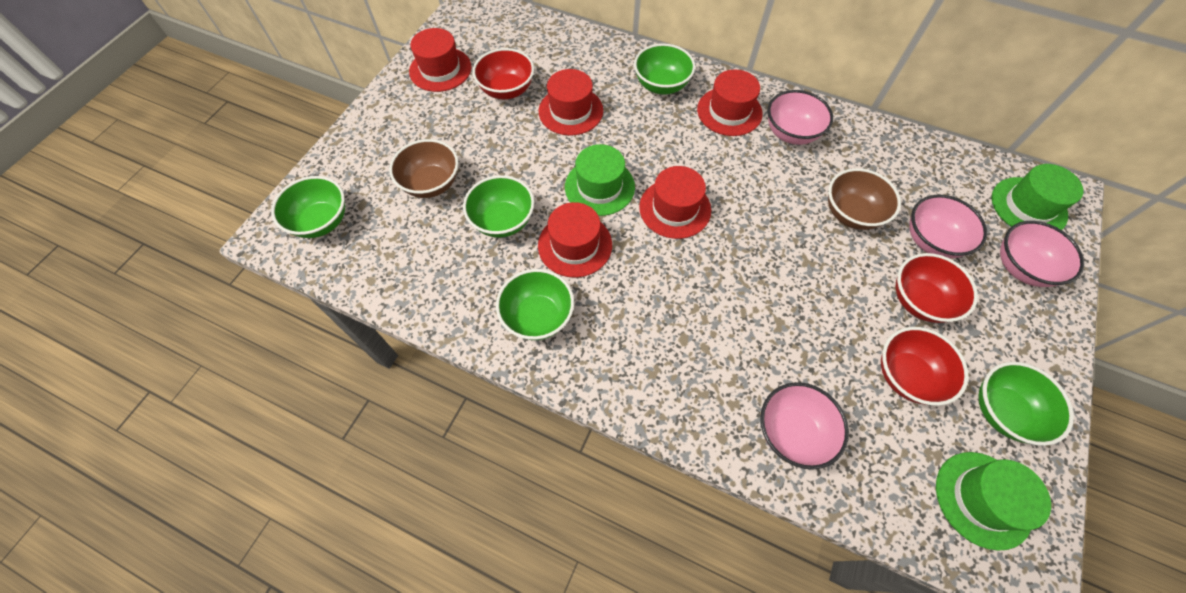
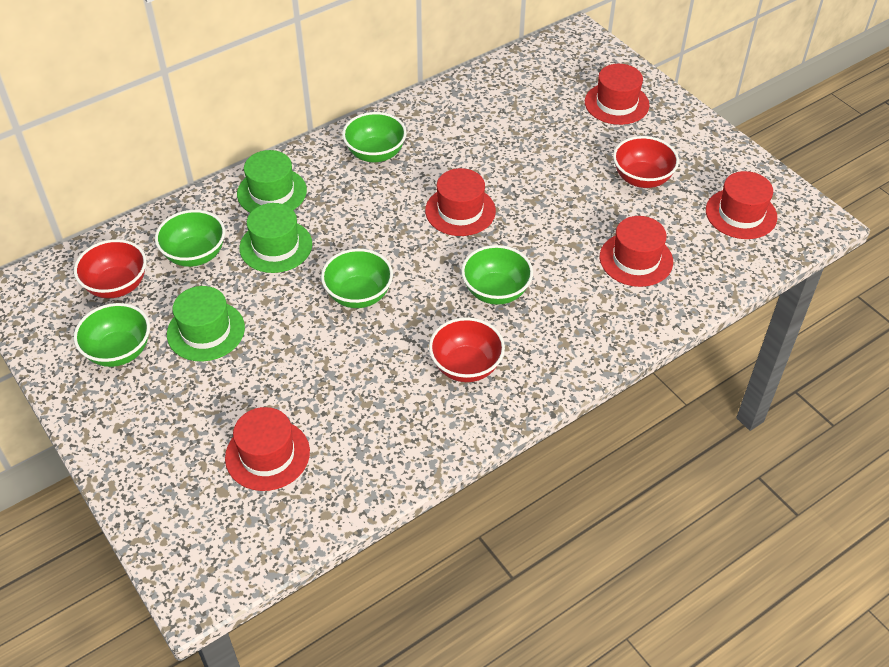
brown bowl: [389,139,459,198] [828,168,901,230] = 2 -> none = 0
pink bowl: [760,382,849,470] [767,90,833,145] [909,195,987,259] [1000,221,1084,287] = 4 -> none = 0

